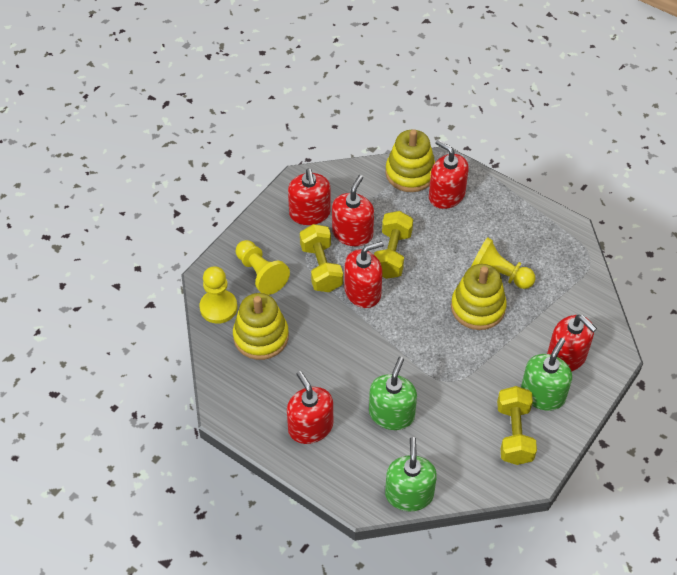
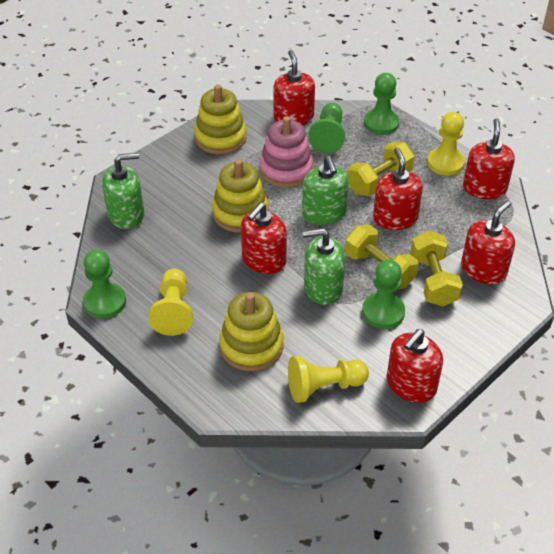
green pawn: none = 0 -> [83,249,126,319] [308,103,345,154] [362,259,405,329] [364,73,399,135] = 4
pink stacking toy: none = 0 -> [260,116,313,188] = 1

